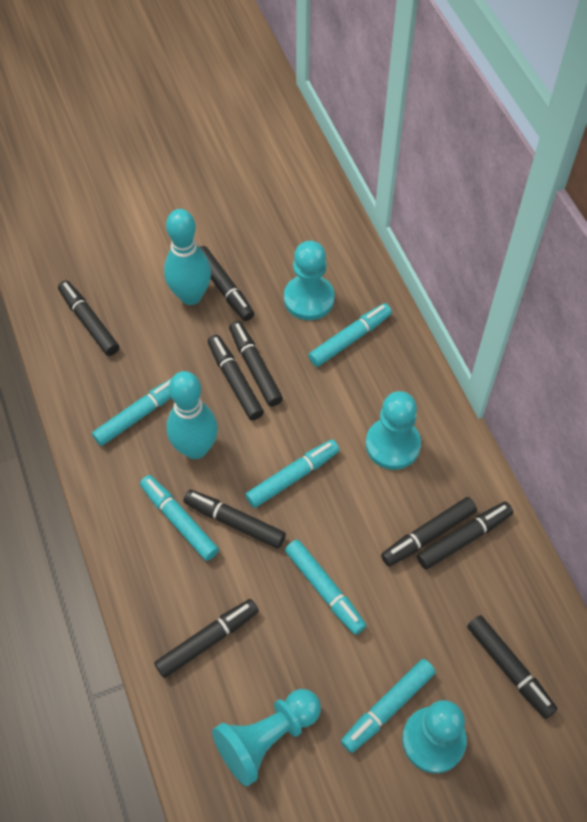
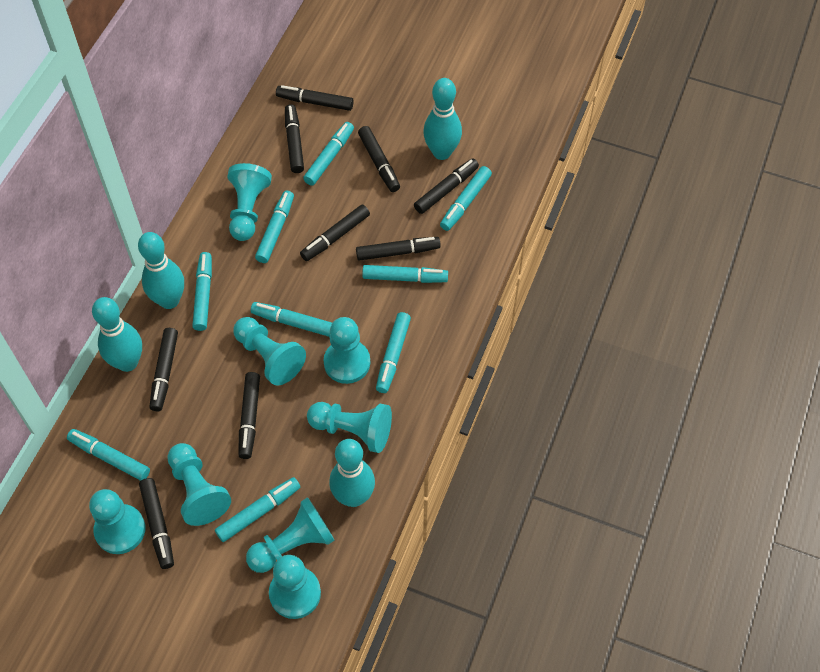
turquoise bowling pin: [164,209,211,305] [166,371,218,459] = 2 -> [92,297,142,372] [138,232,184,309] [329,439,375,507] [423,78,462,160] = 4
turquoise marker: [92,378,172,446] [140,475,219,561] [245,439,340,508] [285,540,366,635] [308,303,392,367] [341,659,436,753] = 6 -> [67,429,150,481] [192,252,212,331] [215,477,300,542] [251,302,332,337] [255,191,294,263] [303,122,354,186] [362,265,448,283] [376,312,411,393] [440,166,492,231] = 9
turquoise pawn: [212,689,321,786] [284,241,335,320] [366,391,421,470] [402,700,467,774] = 4 -> [89,489,145,554] [167,443,231,526] [227,163,272,241] [233,317,306,386] [246,497,335,573] [269,555,321,619] [307,402,392,453] [323,317,370,384] = 8

